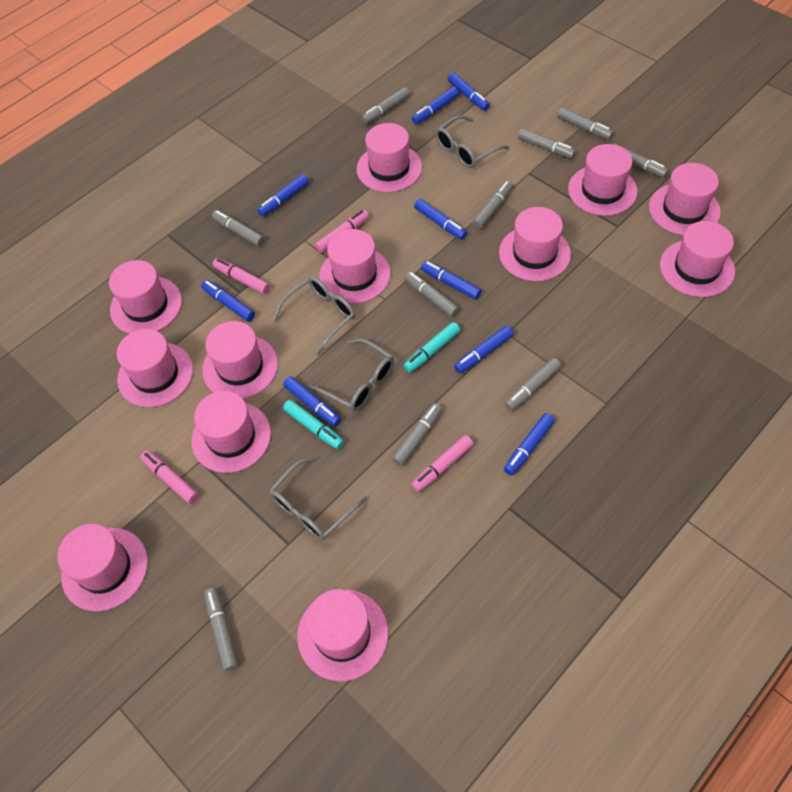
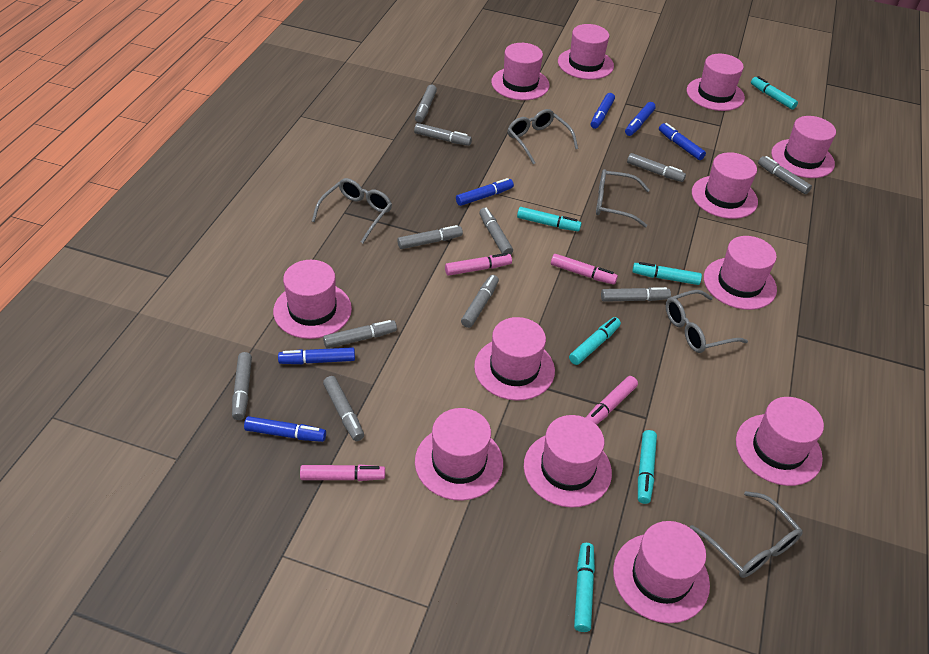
blue marker: [201,280,255,322] [257,174,309,217] [283,376,341,427] [412,87,459,124] [414,199,467,240] [421,261,482,300] [448,73,490,111] [454,326,514,373] [504,413,555,476] = 9 -> [244,416,326,442] [278,347,355,364] [456,178,514,206] [591,93,615,129] [625,102,656,136] [659,123,706,160] = 6
grey glasses: [269,457,367,540] [273,276,355,356] [308,339,394,411] [435,115,509,168] = 4 -> [312,178,392,243] [508,109,578,164] [596,169,650,227] [666,290,748,353] [690,491,803,578] = 5
grey marker: [204,588,239,671] [212,210,265,247] [362,87,410,124] [392,403,442,466] [404,271,459,317] [473,181,513,229] [505,358,561,411] [518,128,576,159] [557,107,614,140] [613,143,668,178] = 10 -> [232,352,252,420] [323,320,397,349] [323,376,364,441] [397,225,463,249] [414,123,472,146] [415,85,437,123] [461,275,499,328] [479,207,513,255] [601,287,671,302] [627,153,686,182] [758,156,812,194] = 11
turquoise marker: [283,400,344,449] [403,322,460,373] = 2 -> [517,207,582,231] [569,317,621,365] [574,543,595,632] [632,262,702,285] [638,430,657,504] [751,76,798,110] = 6

